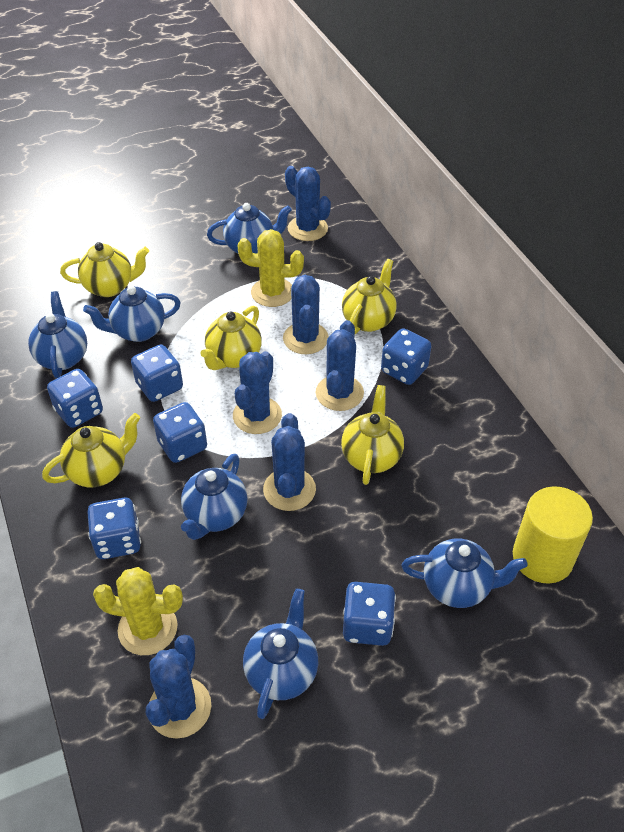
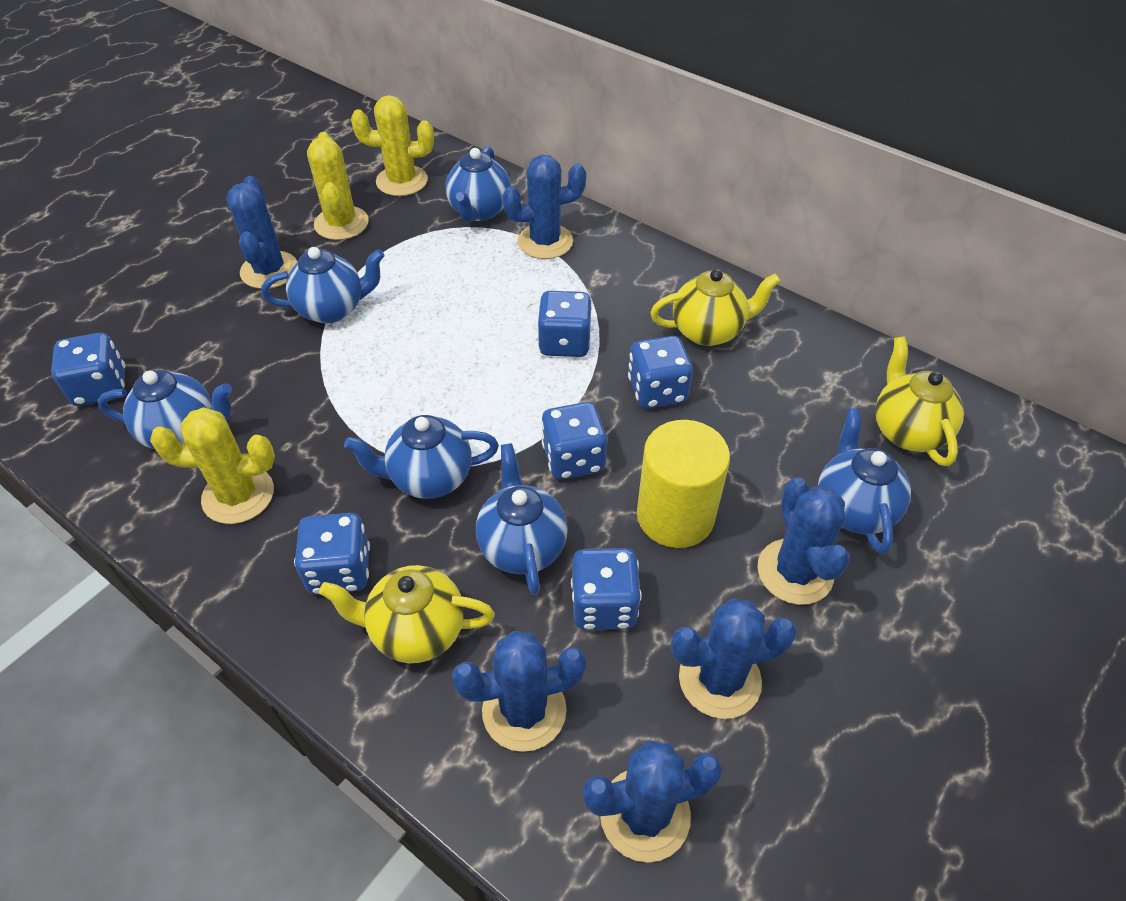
yellow cactus: [93,567,183,655] [238,229,304,307] = 2 -> [150,407,275,524] [307,132,369,240] [351,95,434,196] = 3
yellow teapot: [42,413,140,487] [60,242,149,297] [200,306,262,370] [341,385,404,485] [342,259,397,334] = 5 -> [319,565,495,663] [650,269,780,346] [875,336,964,466] = 3

